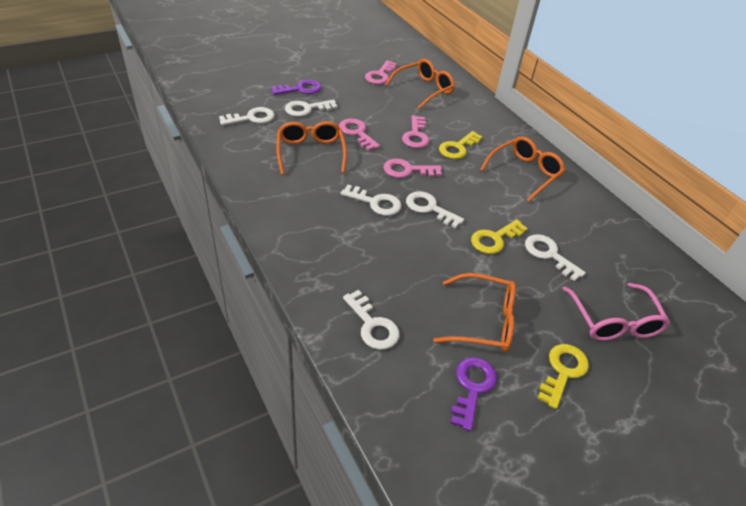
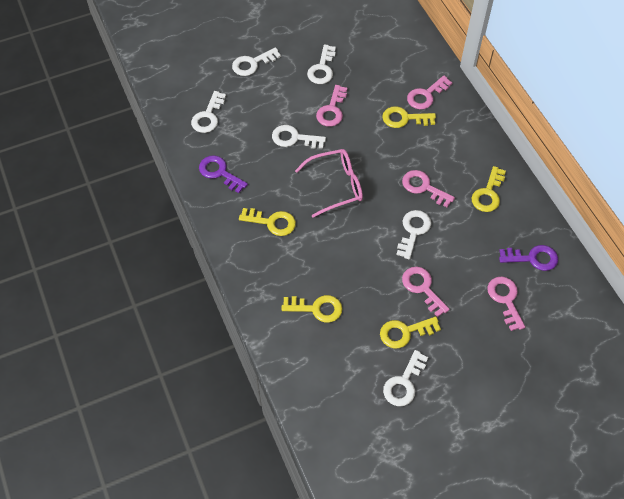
orange glasses: [276,121,347,175] [385,59,455,109] [433,273,516,352] [480,136,565,202] = 4 -> none = 0
pink key: [339,118,380,151] [365,60,397,84] [383,159,442,178] [402,115,429,148] = 4 -> [316,85,347,127] [402,170,455,207] [402,267,450,317] [407,75,452,109] [487,277,525,331] = 5
yellow key: [439,131,483,159] [471,219,528,254] [537,344,589,409] = 3 -> [239,208,296,236] [282,295,342,323] [380,316,441,348] [382,106,436,128] [471,166,506,212] = 5

